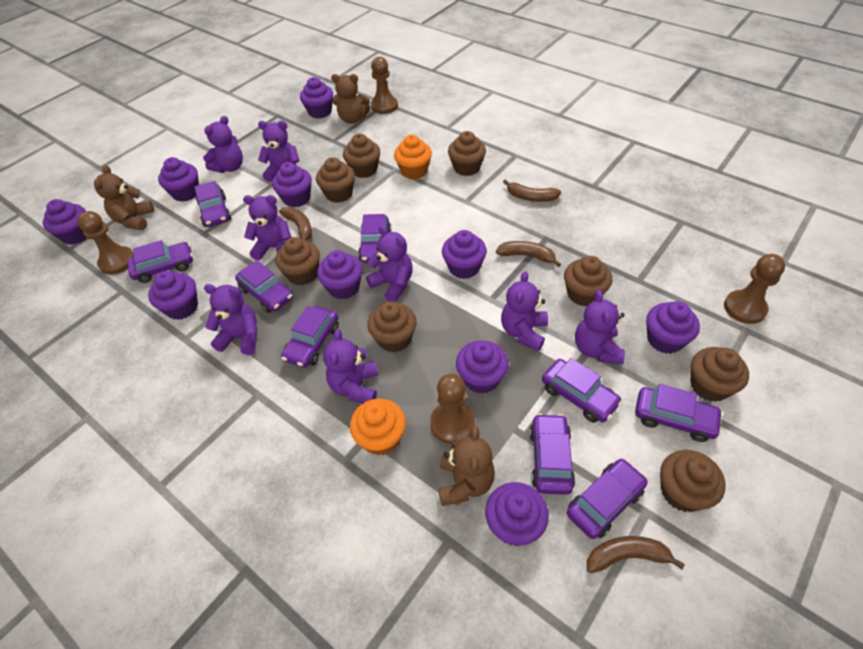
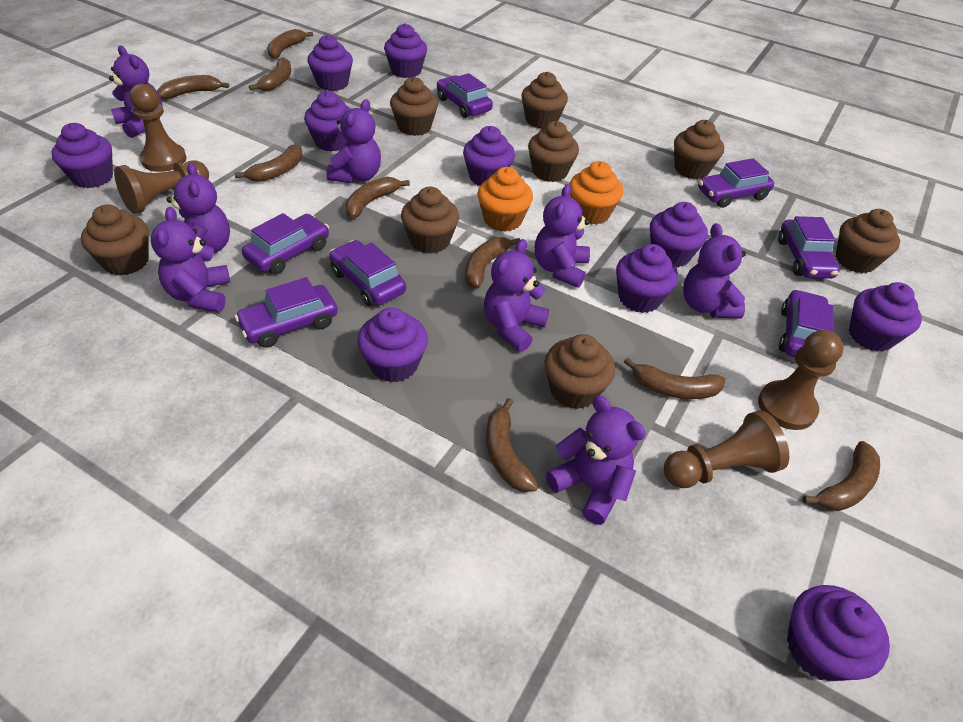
brown banana: [279,207,312,241] [496,241,561,267] [503,179,561,202] [587,536,685,573] = 4 -> [157,75,229,99] [235,144,303,182] [249,57,291,91] [267,29,313,59] [346,177,410,218] [465,237,520,289] [486,398,538,492] [624,357,726,399] [802,441,880,511] = 9
brown teddy bear: [94,165,154,230] [331,74,370,124] [438,426,495,506] = 3 -> none = 0
purple car: [127,240,193,283] [195,181,231,227] [235,260,293,313] [281,306,339,368] [358,214,391,263] [529,413,575,495] [542,358,622,423] [567,459,648,539] [635,384,723,442] = 9 -> [235,277,338,348] [242,213,329,274] [329,240,406,306] [437,73,493,118] [698,158,774,208] [778,216,840,279] [779,289,834,357] = 7

